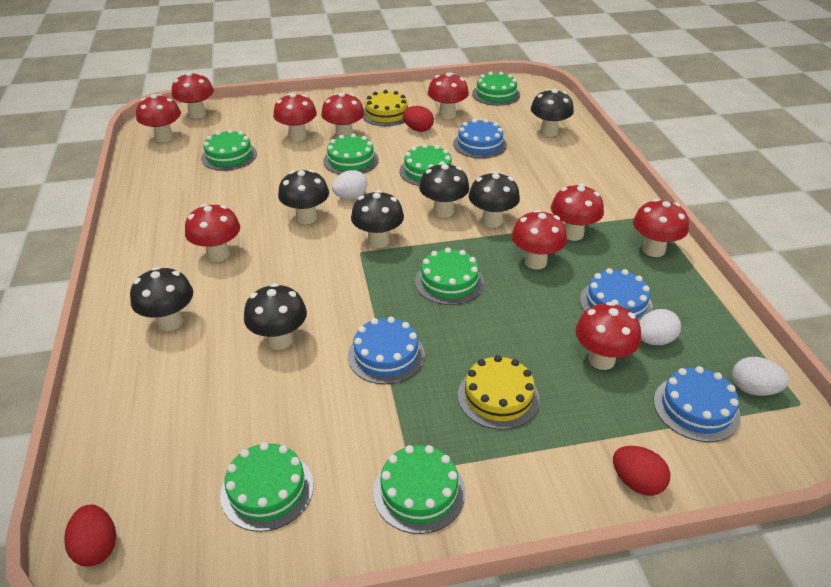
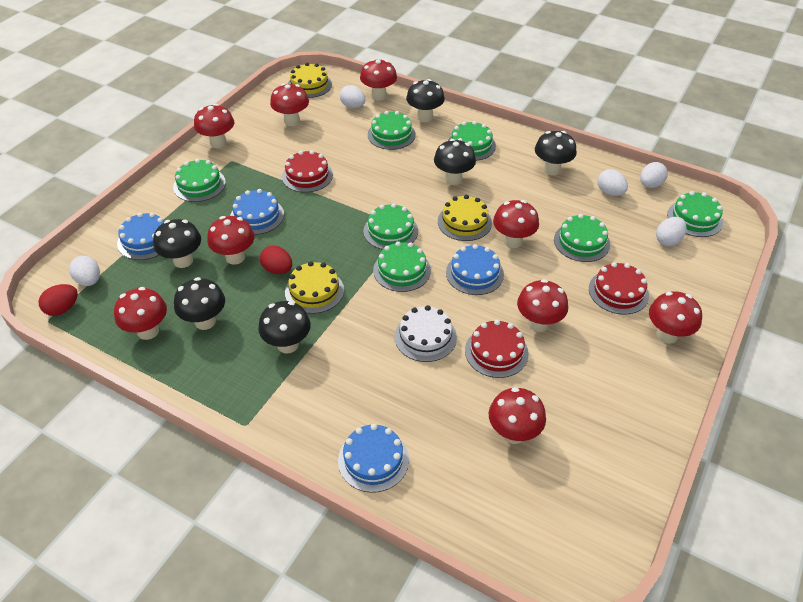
black mushroom: [130,267,193,331] [244,283,307,350] [278,170,329,224] [351,190,404,248] [419,162,469,218] [469,171,520,228] [531,89,574,137] = 7 -> [153,219,201,268] [174,277,225,330] [258,301,311,354] [406,79,445,122] [434,139,476,185] [535,131,576,175] = 6
red cake: none = 0 -> [282,150,333,193] [465,320,528,378] [589,262,649,315] = 3
red egg: [64,504,116,567] [403,106,434,132] [613,446,670,496] = 3 -> [38,284,78,316] [260,246,292,274] = 2
red mushroom: [136,94,181,143] [172,72,214,119] [185,204,240,262] [273,93,317,141] [321,92,364,138] [428,72,469,119] [512,210,567,270] [551,184,604,241] [575,302,641,370] [633,199,689,257] = 10 -> [114,287,167,340] [194,104,234,148] [207,216,255,265] [270,83,309,126] [360,59,397,101] [489,387,546,444] [493,200,539,248] [517,279,568,332] [649,291,702,344] = 9
white cake: none = 0 -> [394,305,457,362] = 1
white egg: [332,170,367,199] [639,309,681,345] [732,357,789,396] = 3 -> [69,256,100,286] [340,85,365,108] [597,169,628,196] [640,162,668,188] [656,217,686,246] = 5
yellow cake: [363,90,408,126] [458,355,540,430] = 2 -> [285,261,344,314] [288,63,332,98] [438,195,492,241] = 3

